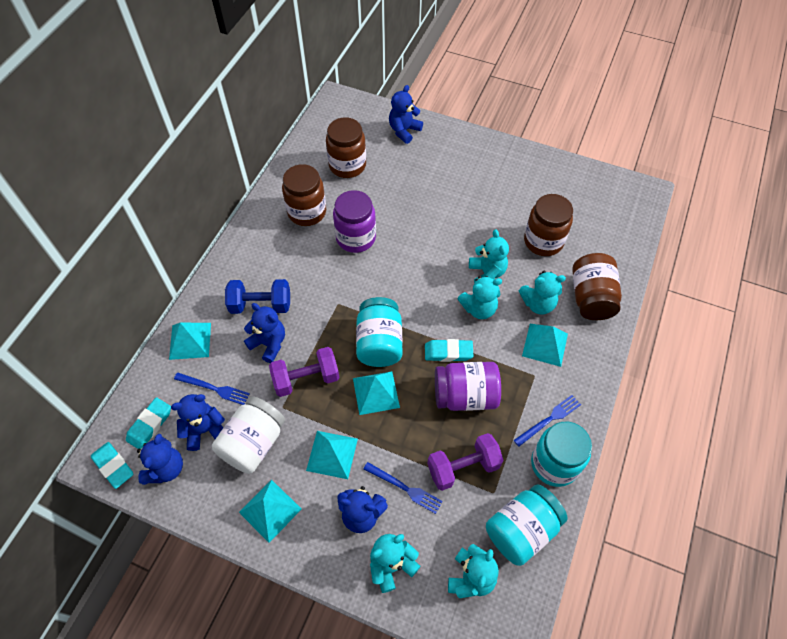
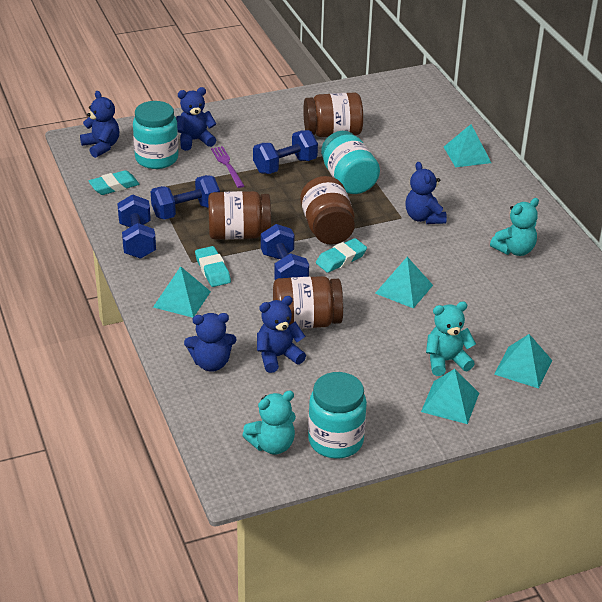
blue dumbbell: [225,279,290,314] = 1 -> [117,194,156,259] [151,175,220,220] [253,130,318,174] [261,224,309,280] = 4
blue fork: [174,373,250,405] [364,462,443,514] [514,395,581,447] = 3 -> none = 0
purple dumbbell: [269,347,340,397] [427,433,503,491] = 2 -> none = 0
purple fork: none = 0 -> [211,146,244,188] = 1
purple jar: [333,190,376,253] [435,362,501,411] = 2 -> none = 0
turquoise teddy bear: [370,534,421,593] [448,544,499,598] [457,276,502,319] [469,230,509,283] [519,270,566,314] = 5 -> [242,390,296,454] [426,301,476,376] [490,198,539,256] = 3
white jar: [212,396,285,474] = 1 -> none = 0

